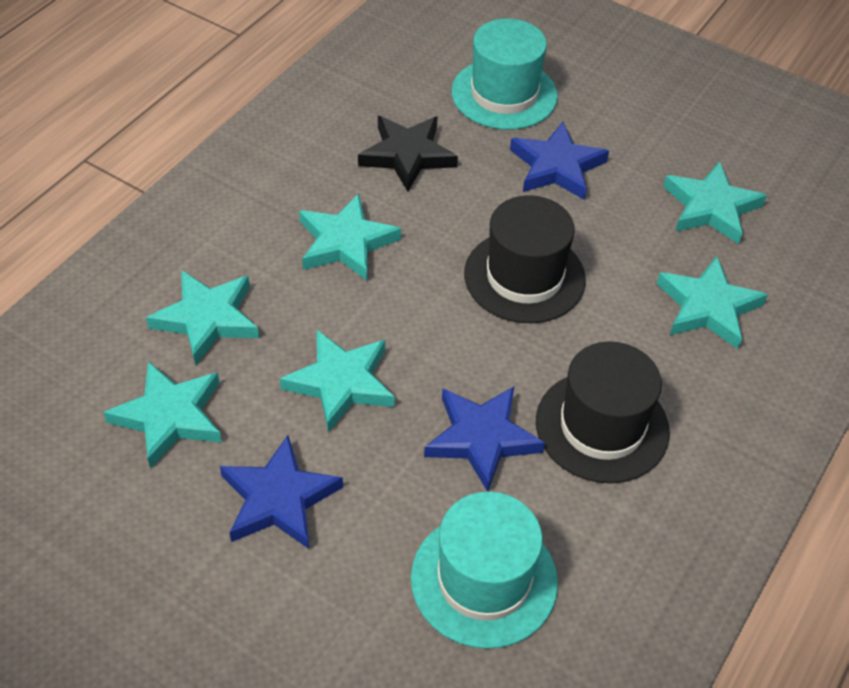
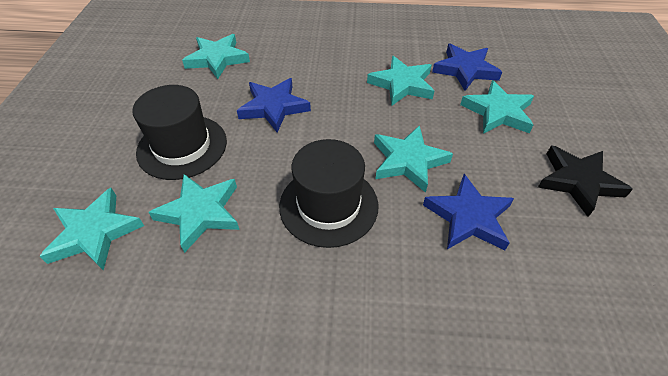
turquoise hat: [411,491,558,649] [451,19,558,130] = 2 -> none = 0

